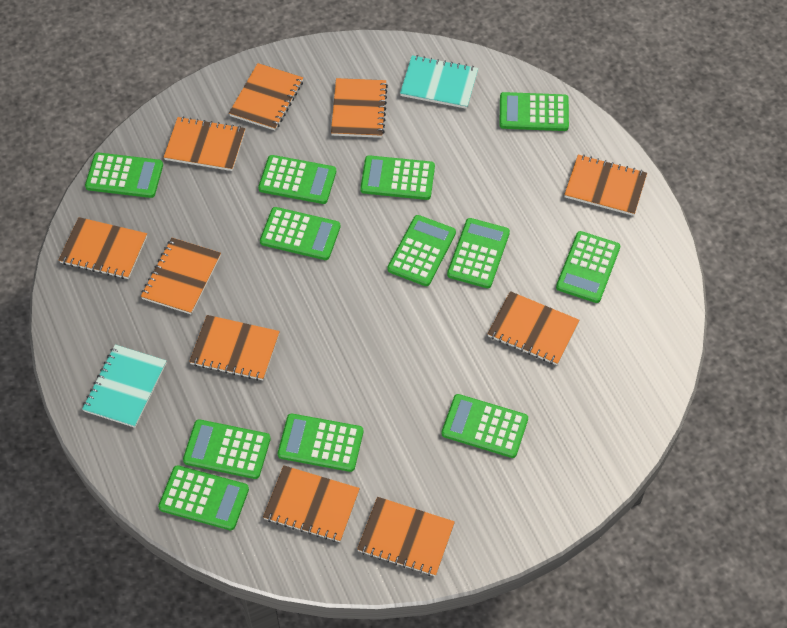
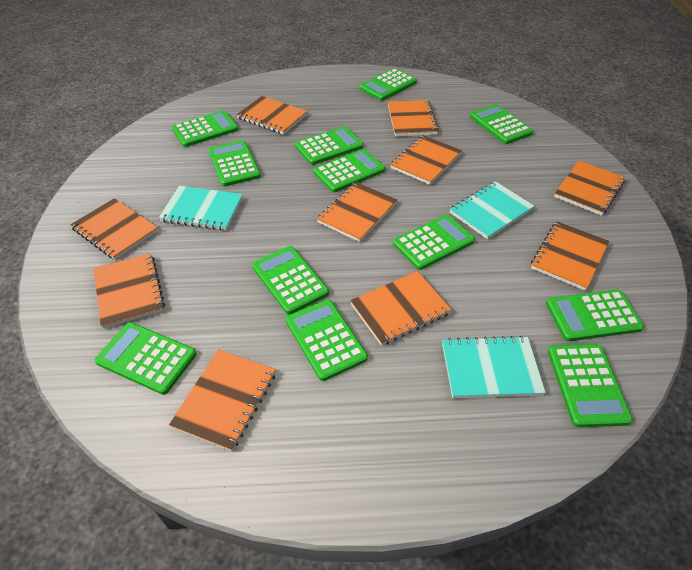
turquoise notebook: [82,345,166,428] [400,55,478,109] = 2 -> [159,186,243,230] [442,336,546,398] [450,181,534,239] = 3

